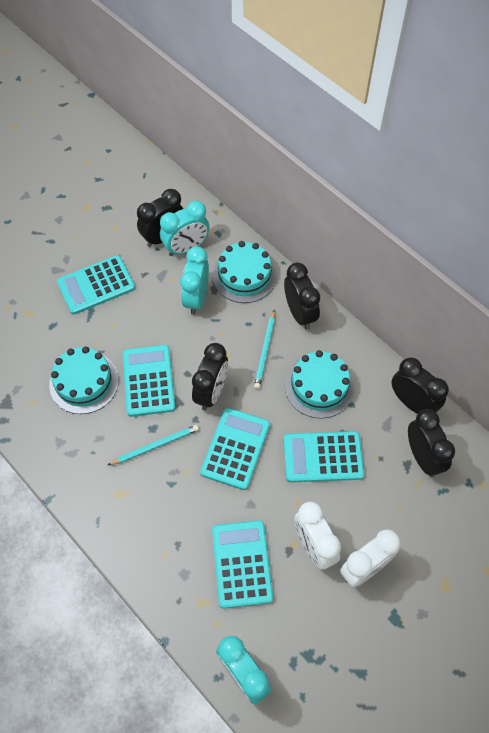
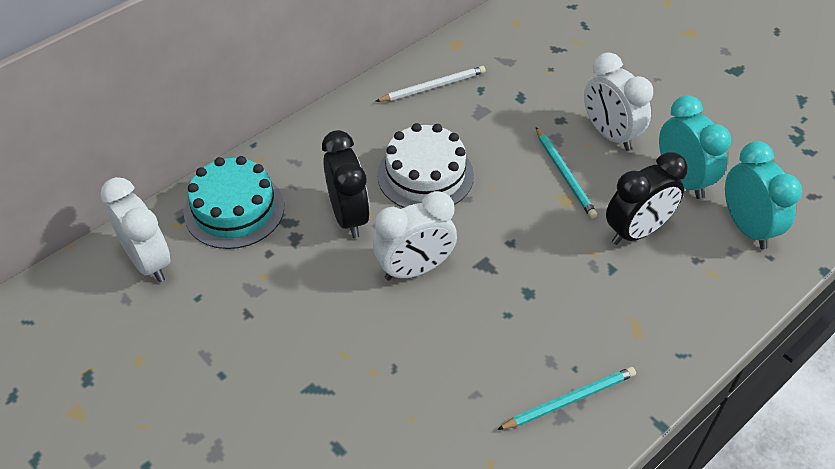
black clock: [137,189,183,247] [192,343,228,410] [284,262,320,330] [391,357,449,414] [408,409,455,477] = 5 -> [322,130,370,238] [606,152,688,245] = 2
turquoise cake: [49,346,119,414] [213,241,277,303] [285,350,354,419] = 3 -> [184,156,284,249] = 1
turquoise calculator: [57,255,135,315] [122,345,176,417] [200,408,270,490] [212,520,273,609] [283,431,364,482] = 5 -> none = 0
turquoise clock: [160,200,210,256] [180,246,209,315] [216,636,271,705] = 3 -> [659,95,731,199] [725,141,802,249] = 2
white cake: none = 0 -> [377,123,474,208] = 1
white clock: [294,502,341,570] [340,529,401,587] = 2 -> [101,177,170,282] [373,191,457,281] [584,52,653,151] = 3
white pencil: none = 0 -> [375,66,486,102] = 1

